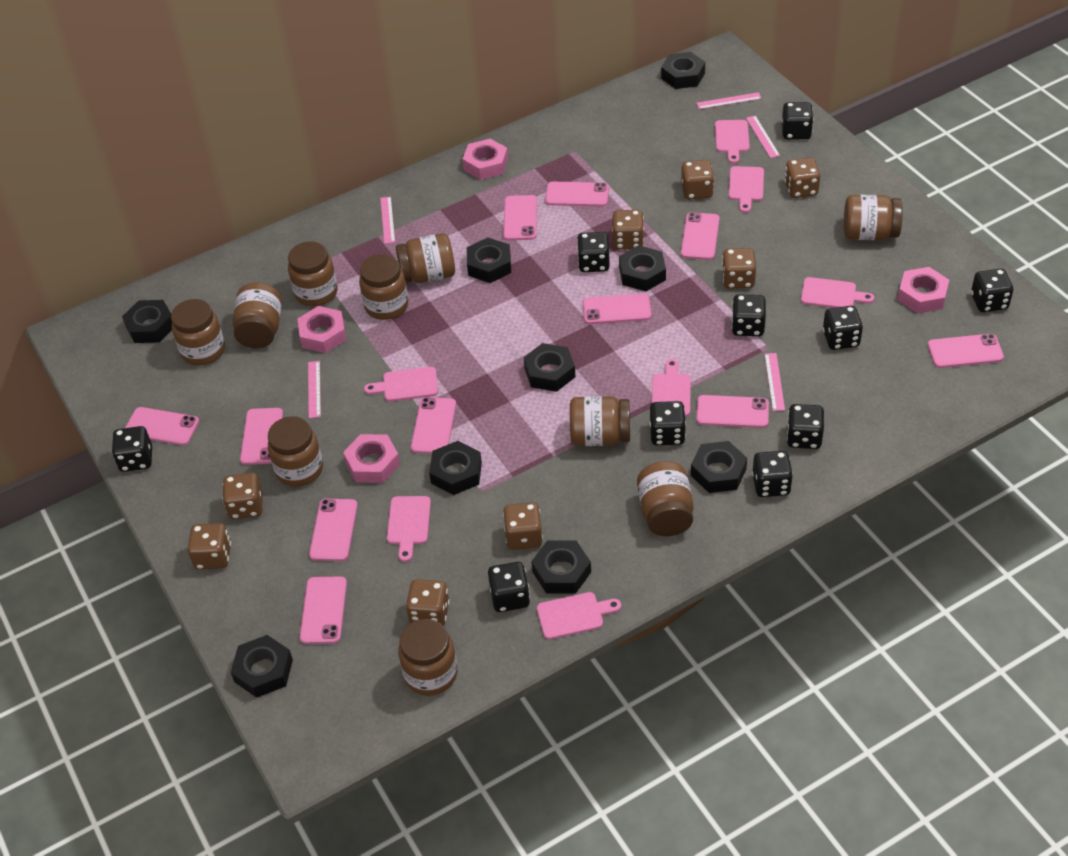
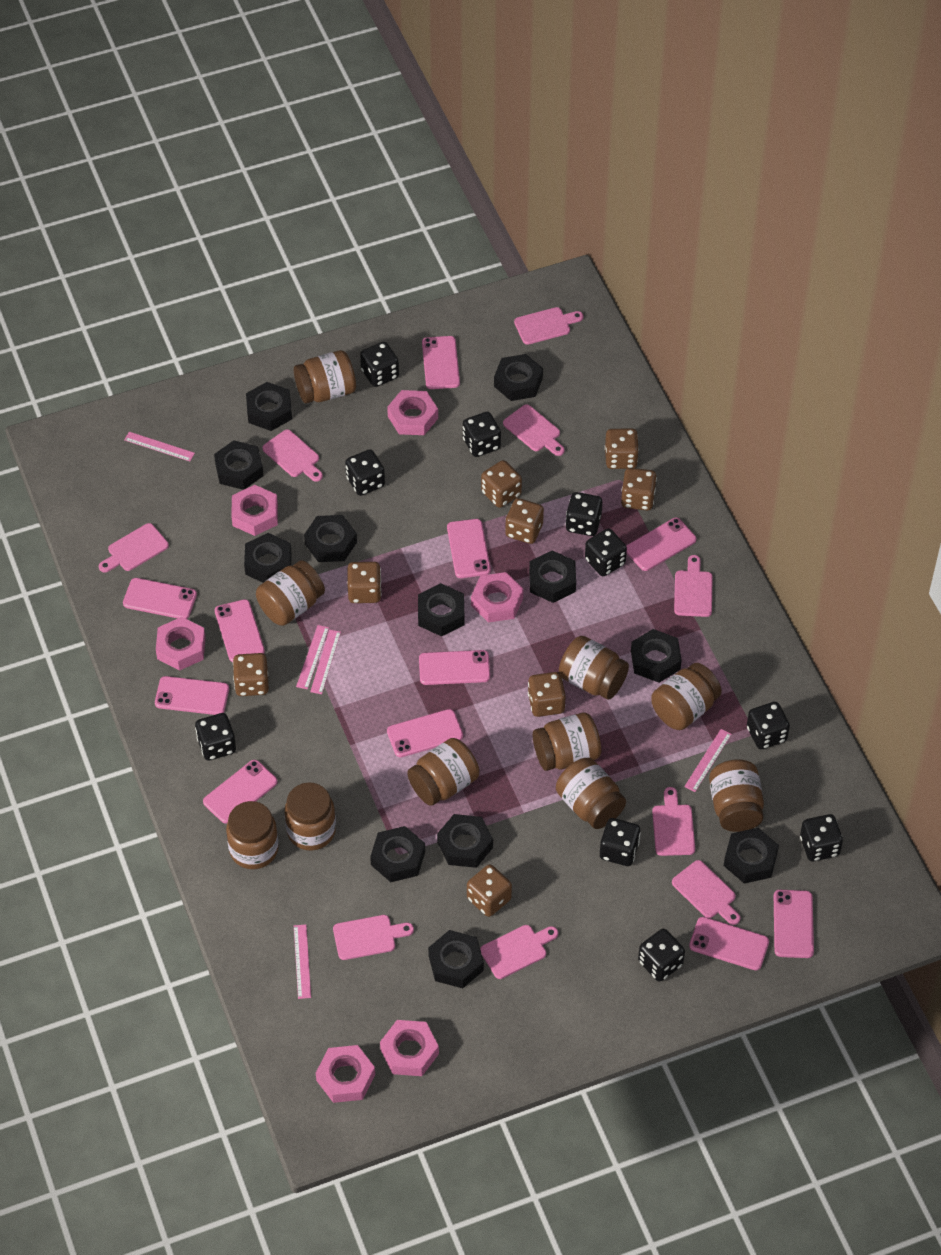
black nut: [122,300,172,343] [231,635,293,698] [429,441,482,495] [467,238,511,283] [524,343,575,392] [531,541,591,593] [619,245,666,291] [661,52,705,89] [691,441,747,493] = 9 -> [214,440,264,490] [244,533,292,583] [246,382,292,431] [304,515,357,562] [370,826,425,882] [418,583,464,637] [428,930,484,988] [437,814,493,868] [494,354,543,401] [529,550,576,603] [631,629,682,683] [724,828,779,884] = 12
pink cutting board: [364,367,438,401] [387,496,431,562] [537,592,621,639] [652,359,691,417] [715,120,750,164] [729,166,764,213] [801,277,874,308] = 7 -> [99,523,169,573] [262,429,323,482] [333,915,414,960] [480,925,558,979] [503,404,565,456] [514,307,583,345] [652,787,695,856] [672,860,740,925] [674,555,713,617] = 9
pink nut: [298,306,346,353] [343,434,400,483] [463,139,508,180] [898,267,949,313] = 4 -> [156,617,206,671] [231,485,278,536] [316,1045,375,1103] [380,1020,439,1076] [387,390,438,435] [471,572,523,623] = 6

